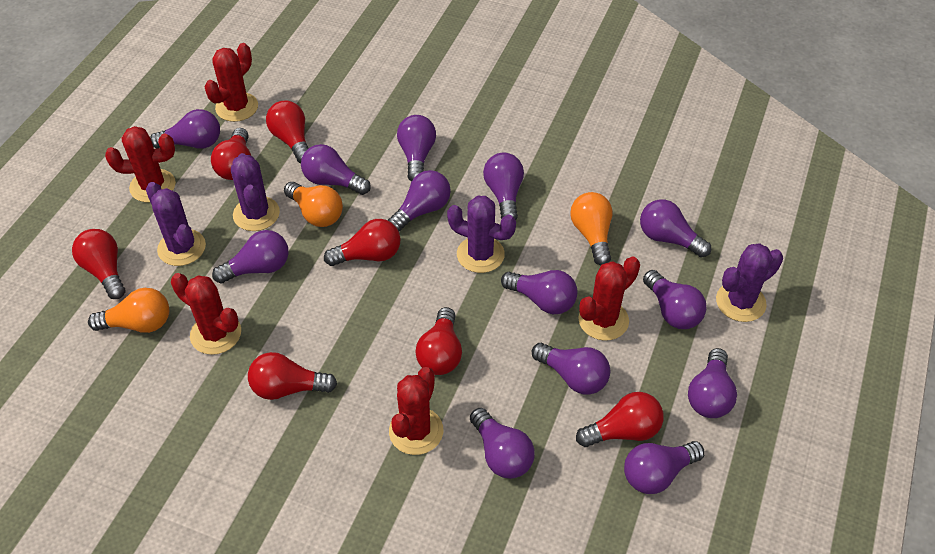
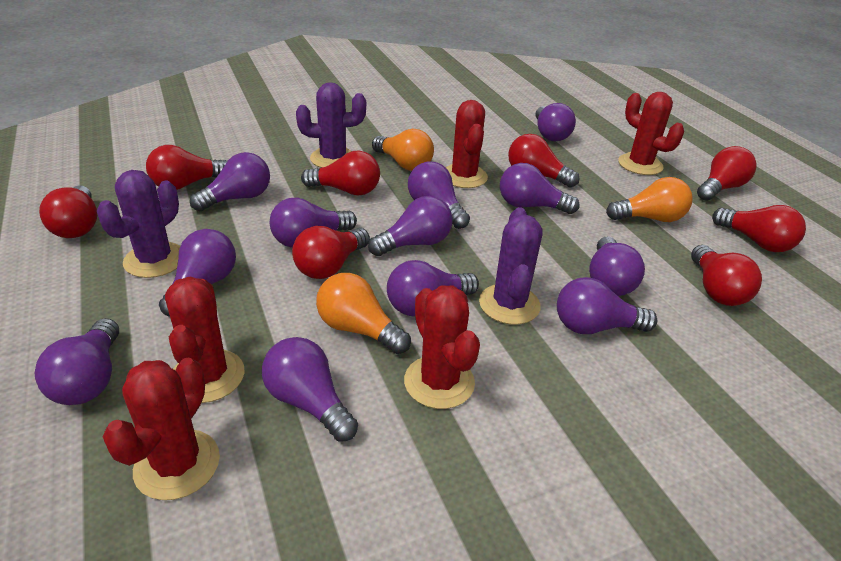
purple cactus: [146,182,206,266] [231,153,280,231] [447,196,516,273] [716,243,783,322] = 4 -> [97,170,181,278] [296,82,366,168] [479,207,543,325] = 3
purple light bulb: [150,109,220,149] [212,230,289,283] [301,144,371,195] [388,170,451,231] [397,115,436,181] [470,408,535,479] [483,152,524,220] [501,270,577,314] [532,343,610,395] [624,441,705,494] [640,199,711,258] [643,270,707,329] [688,348,737,418] = 13 -> [34,318,119,405] [159,229,236,316] [190,152,270,211] [262,337,358,442] [270,197,357,248] [368,196,453,256] [387,260,479,317] [408,161,470,229] [500,163,580,214] [535,103,576,141] [557,277,657,334] [589,237,645,296] = 12
red light bulb: [72,229,125,299] [211,128,251,180] [248,352,337,400] [266,101,308,163] [324,219,401,266] [415,307,462,375] [576,392,664,447] = 7 -> [39,185,97,238] [146,145,227,190] [292,226,370,279] [301,151,380,195] [508,134,580,188] [691,245,762,306] [697,146,757,201] [712,205,806,252] = 8

